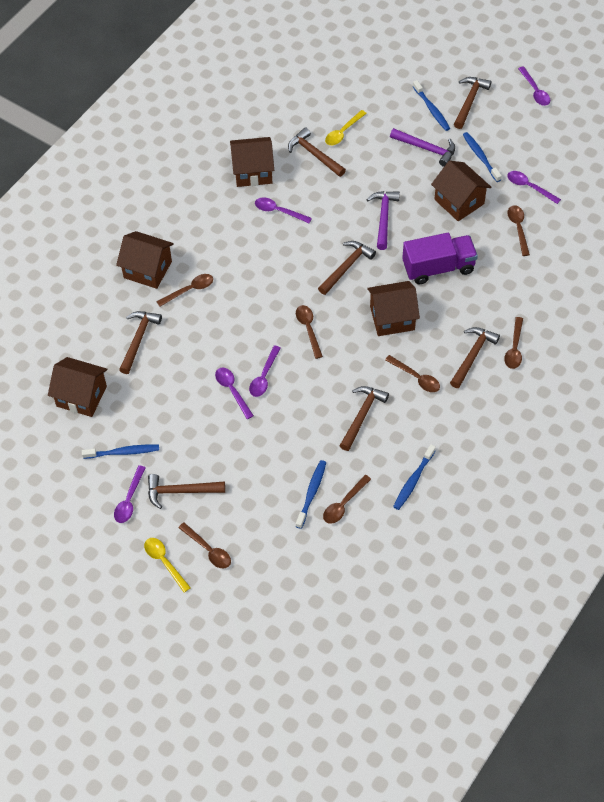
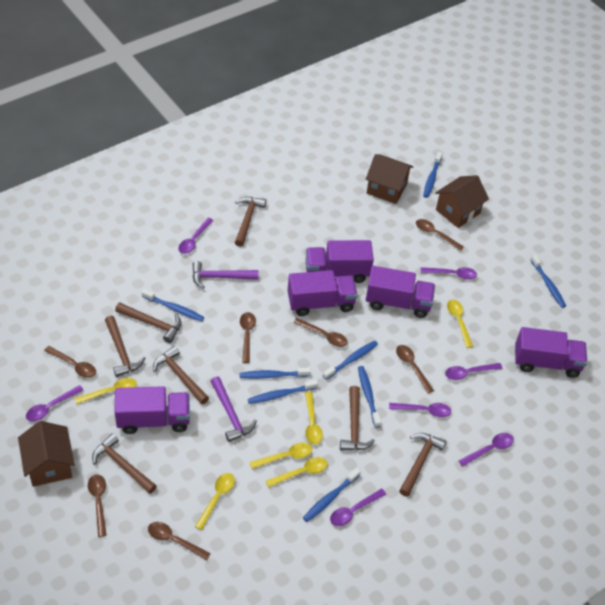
blue toothbrush: [82,445,159,459] [296,460,326,529] [393,444,436,510] [412,80,450,131] [463,132,502,182] = 5 -> [142,289,204,321] [240,368,311,379] [248,380,318,404] [303,468,361,522] [323,340,378,380] [358,366,381,428] [423,152,442,198] [530,254,566,308] = 8
brown house: [48,357,107,417] [116,231,174,289] [230,137,274,187] [367,281,420,336] [431,161,491,222] = 5 -> [18,421,75,487] [366,154,413,204] [435,175,489,228] = 3
purple spoon: [114,465,146,523] [215,368,254,419] [249,345,281,397] [255,198,312,223] [507,171,561,204] [518,66,550,106] = 6 -> [26,385,83,422] [178,218,213,254] [330,488,386,526] [389,403,452,417] [421,267,477,280] [445,363,502,380] [459,433,514,467] = 7
purple truck: [402,233,478,284] = 1 -> [114,386,190,434] [287,270,358,316] [306,240,374,283] [366,266,435,318] [515,327,587,378] = 5
yellow spoon: [144,538,191,593] [325,110,367,145] = 2 -> [74,378,137,405] [195,473,235,530] [249,442,312,469] [266,457,327,488] [305,392,323,445] [447,299,473,348] = 6

